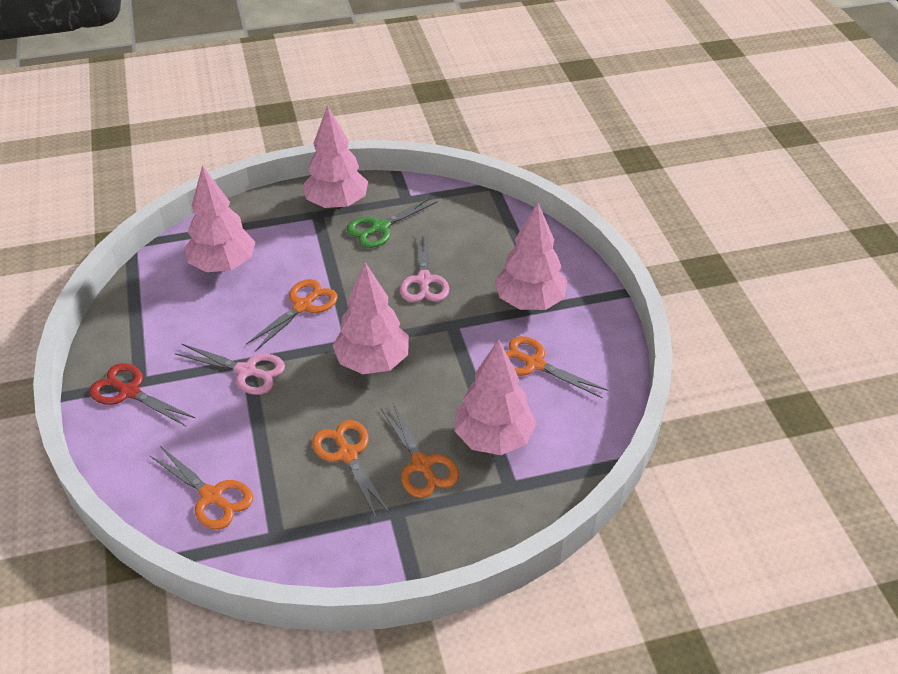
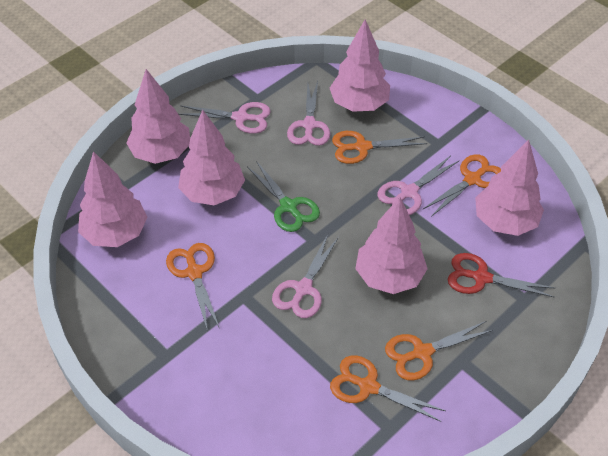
pink scissors: [175,344,285,395] [400,232,449,302] = 2 -> [179,102,271,134] [272,234,339,318] [287,81,330,146] [377,156,459,215] = 4
pink tree: [185,166,255,272] [302,105,368,209] [332,262,409,374] [454,339,537,455] [495,202,567,310] = 5 -> [78,151,147,247] [126,69,190,164] [178,110,245,205] [330,20,390,112] [355,197,428,294] [475,139,544,236] = 6

